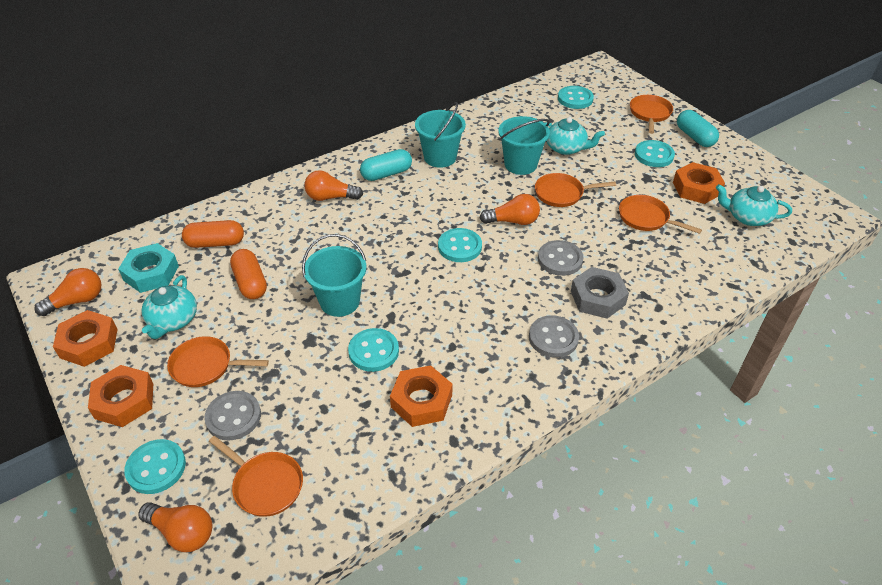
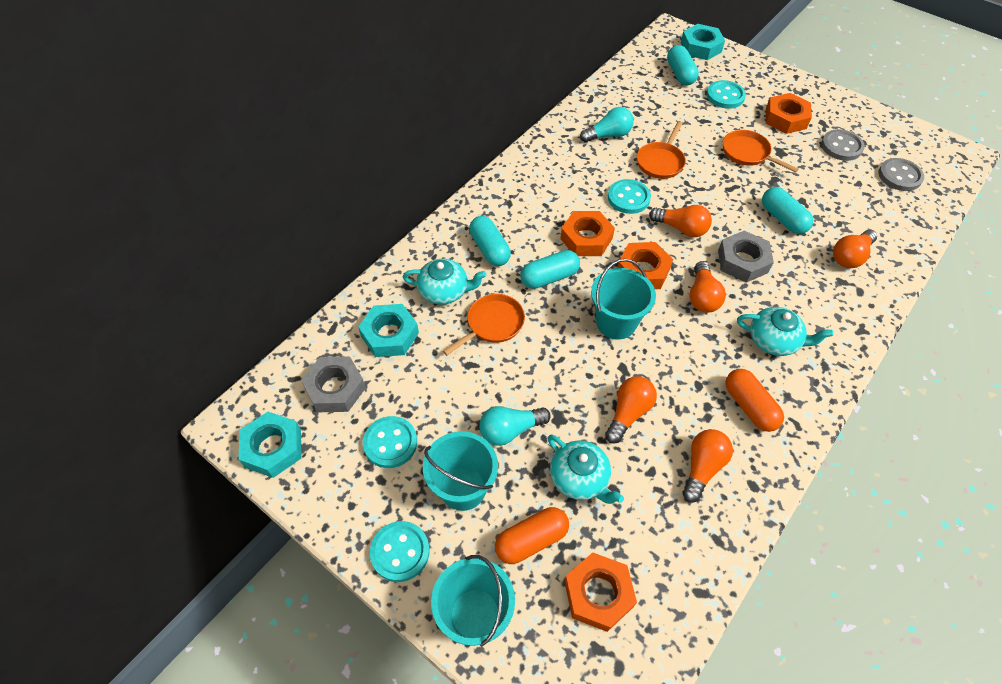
grey button: [204,391,261,440] [529,315,579,358] [538,240,584,276] = 3 -> [821,129,865,161] [878,158,924,191] = 2
grey nut: [571,267,629,319] = 1 -> [301,356,366,412] [718,231,774,283] = 2
orange light bulb: [34,268,102,316] [138,502,212,552] [304,170,363,201] [480,194,540,225] = 4 -> [605,376,657,443] [649,205,712,237] [682,429,733,503] [689,261,726,313] [833,230,877,268] = 5
orange pan: [167,336,269,387] [209,436,303,517] [535,173,616,207] [619,195,702,234] [630,95,673,134] = 5 -> [443,294,525,355] [637,121,686,179] [723,130,799,173] = 3
turquoise button: [124,439,186,494] [348,328,399,372] [438,228,482,262] [558,86,594,109] [635,140,675,167] = 5 -> [363,416,417,468] [370,521,430,582] [608,179,651,214] [706,80,746,109] = 4
turquoise capsule: [360,149,412,181] [677,110,719,147] = 2 -> [469,216,511,266] [520,250,580,289] [667,45,699,85] [762,187,813,234] = 4
turquoise light bulb: none = 0 -> [479,406,551,446] [580,107,634,143] = 2
turquoise nut: [118,243,179,293] = 1 -> [239,412,302,478] [358,304,419,357] [681,24,725,60] = 3

